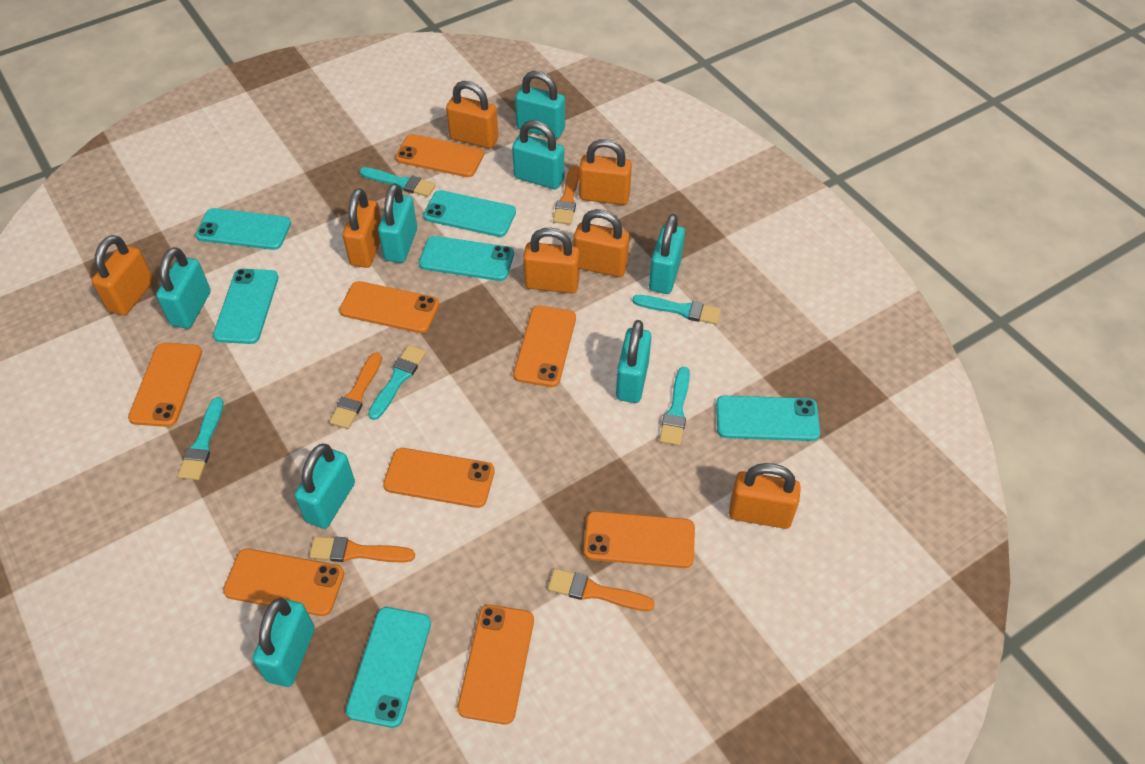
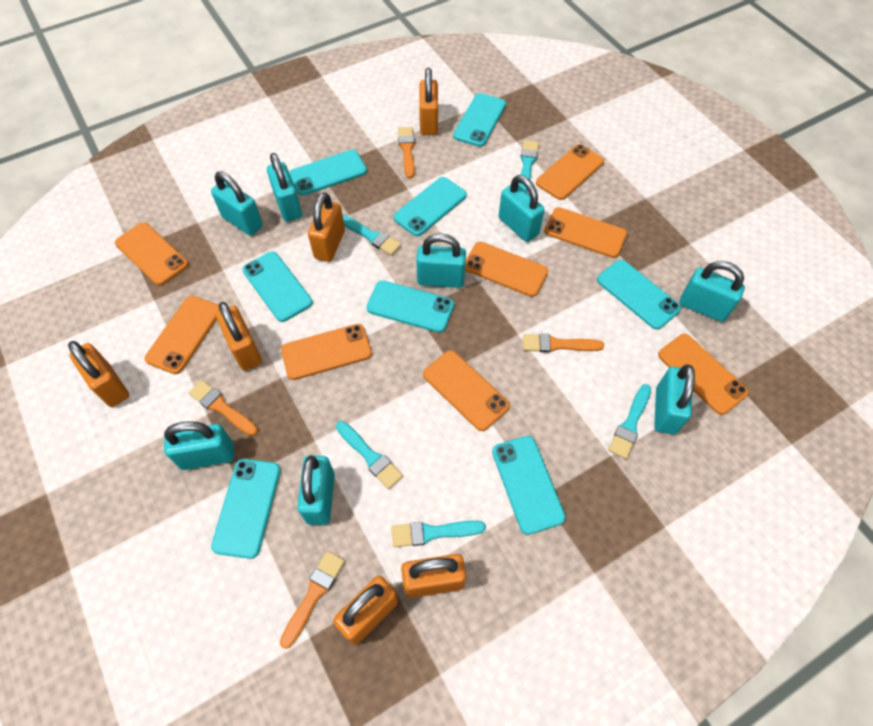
orange padlock: [92,235,154,316] [343,188,381,268] [446,81,498,149] [523,228,580,293] [574,209,630,277] [579,139,632,205] [729,463,801,529] = 7 -> [68,341,129,407] [216,302,262,371] [308,192,345,262] [333,576,398,645] [401,554,466,598] [419,68,438,135] = 6
turquoise phone: [195,208,291,250] [213,269,279,344] [346,607,431,728] [419,236,514,281] [423,190,516,237] [716,396,820,441] = 6 -> [211,459,281,559] [242,251,313,322] [289,150,367,196] [366,280,454,333] [393,177,467,236] [453,93,506,147] [492,436,566,535] [597,260,681,330] = 8

